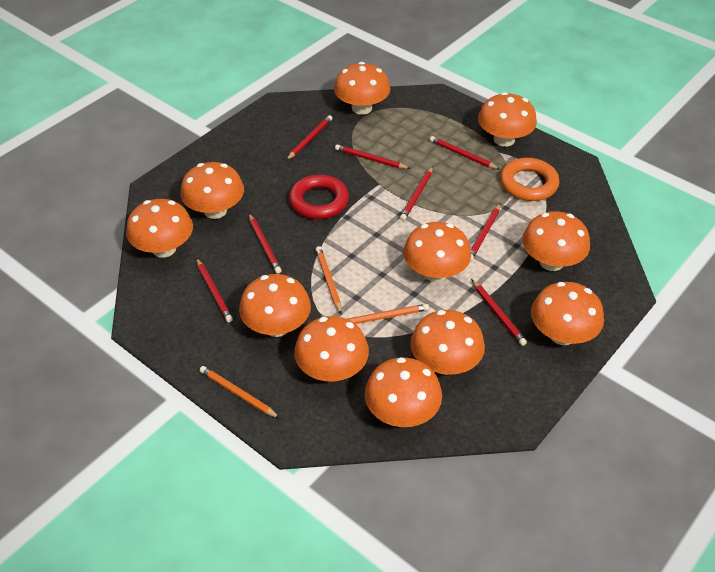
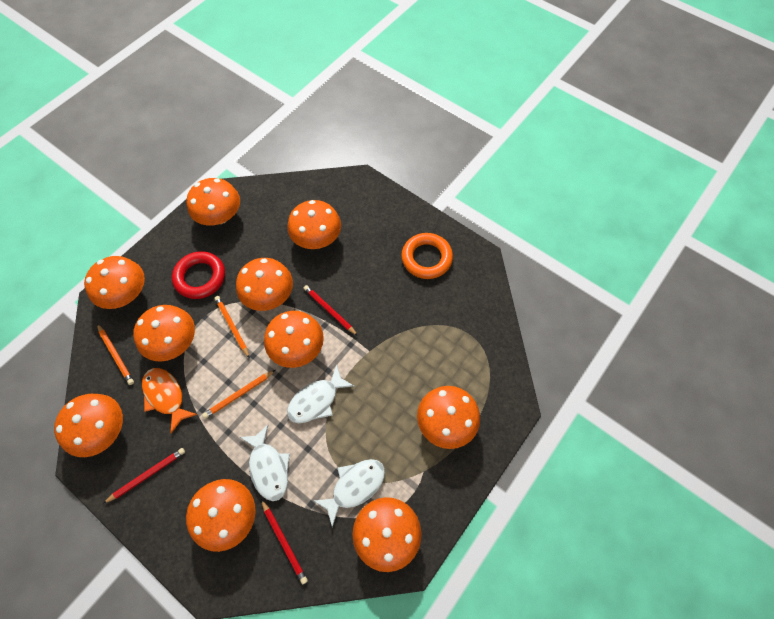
orange fish: none = 0 -> [142,368,198,433] = 1
orange mushroom: [126,199,193,258] [180,162,244,219] [239,274,311,337] [294,316,369,381] [334,62,390,115] [365,357,442,427] [403,222,471,282] [410,310,485,375] [478,92,537,147] [522,211,590,271] [531,282,604,345] = 11 -> [54,394,123,457] [84,256,145,309] [133,305,195,362] [186,178,240,226] [186,479,256,552] [236,258,293,311] [264,311,324,368] [287,200,341,249] [352,497,422,572] [417,386,480,449] = 10
red pencil: [196,258,233,322] [249,214,282,274] [286,115,332,160] [335,144,410,169] [400,166,433,221] [430,136,500,170] [470,203,501,261] [471,279,527,346] = 8 -> [103,448,185,504] [261,499,308,585] [303,285,358,336] = 3
white fish: none = 0 -> [240,424,290,501] [287,364,354,423] [314,459,385,527] = 3

